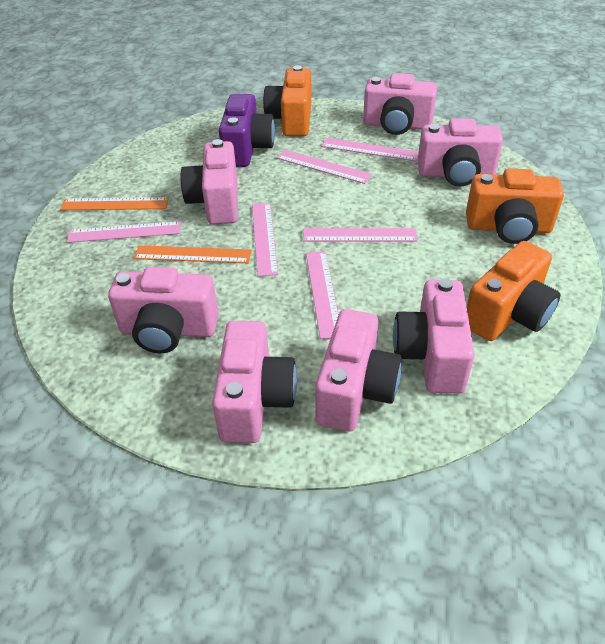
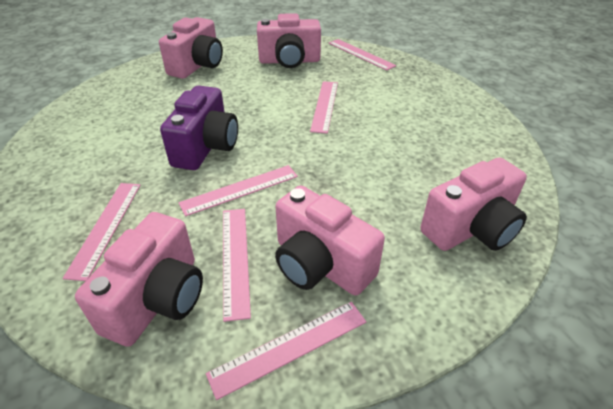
orange camera: [263,65,311,136] [466,169,564,244] [467,241,560,341] = 3 -> none = 0
orange ruler: [60,197,169,210] [134,245,251,263] = 2 -> none = 0
pink camera: [108,267,219,353] [180,139,238,224] [212,321,297,443] [315,309,402,432] [363,73,437,135] [393,278,475,394] [418,118,503,186] = 7 -> [75,212,203,347] [159,17,223,79] [257,13,321,68] [275,185,385,296] [420,158,527,251] = 5

